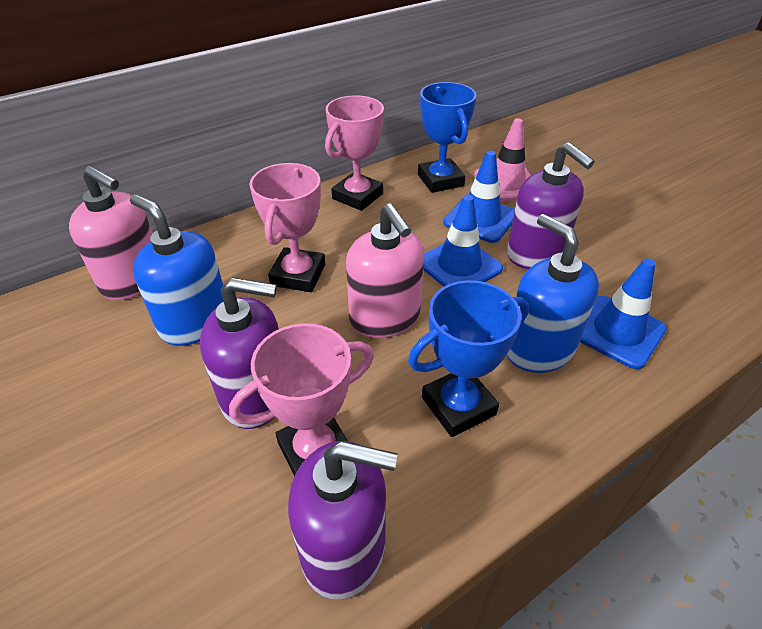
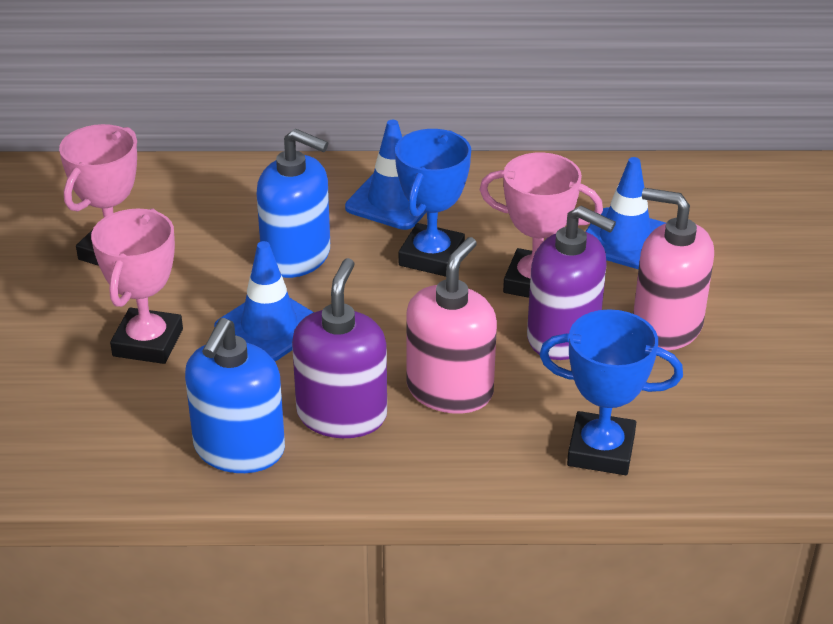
pink traffic cone: [474,118,530,201] = 1 -> none = 0
purple soap dispenser: [200,277,279,429] [288,441,397,600] [507,142,595,269] = 3 -> [292,258,387,438] [527,206,616,360] = 2

